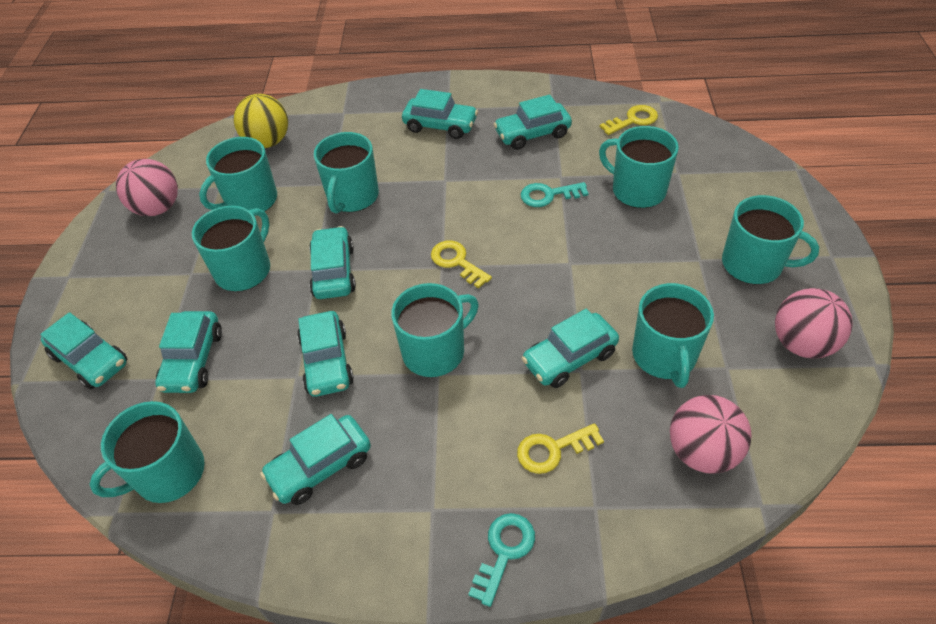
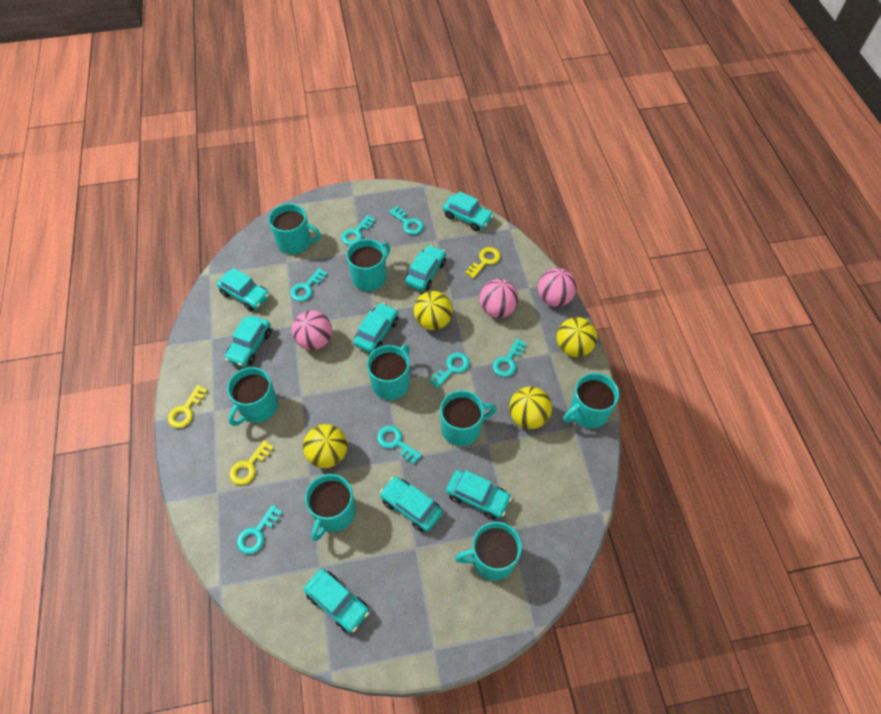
turquoise key: [468,513,535,607] [520,182,589,207] = 2 -> [237,505,283,554] [290,268,327,301] [341,215,376,245] [377,425,422,464] [389,206,424,235] [429,352,470,389] [493,338,527,377] = 7
yellow ball: [233,94,288,148] = 1 -> [303,424,347,468] [414,291,453,330] [509,387,552,429] [556,317,597,357] = 4

